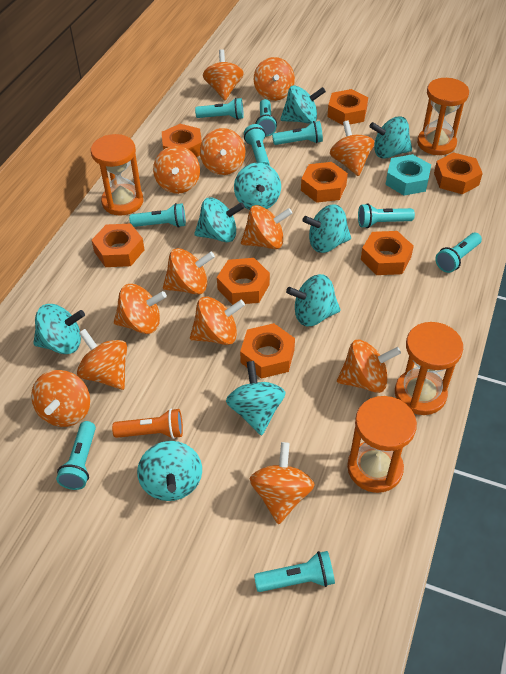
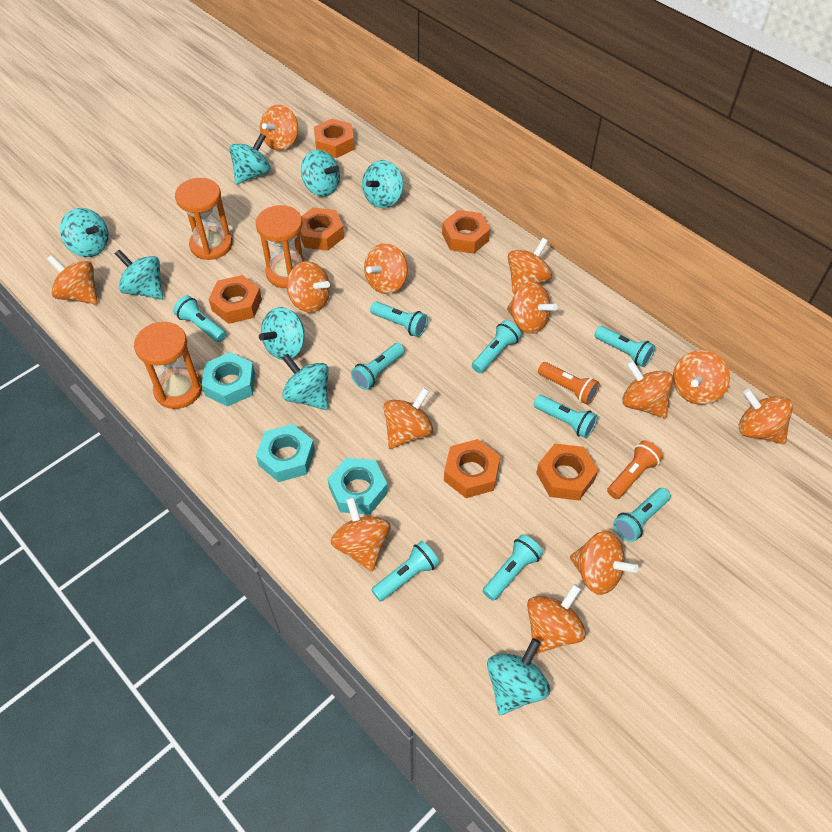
orange flashlight: [112,409,183,439] = 1 -> [538,362,600,405] [607,440,663,499] = 2
orange hourglass: [91,134,143,216] [347,396,417,493] [395,322,463,415] [417,78,469,155] = 4 -> [134,322,202,409] [175,178,232,260] [256,205,306,288] = 3
orange nut: [91,224,144,267] [162,124,202,157] [217,258,270,305] [240,323,295,379] [301,162,348,203] [327,89,368,125] [361,231,414,275] [434,152,483,194] = 8 -> [209,275,262,324] [299,207,344,251] [314,119,355,158] [442,210,490,254] [444,439,500,498] [536,444,598,500] = 6
turquoise nut: [386,154,431,196] = 1 -> [202,352,255,407] [256,424,315,482] [328,458,388,515] = 3
turquoise spinning top: [33,304,85,354] [137,441,202,501] [194,197,245,242] [226,361,286,436] [234,163,281,210] [280,85,326,124] [286,274,340,326] [303,204,351,253] [369,116,412,159] = 9 -> [60,208,109,257] [115,249,163,300] [229,133,271,184] [259,307,305,360] [282,354,329,410] [301,150,340,197] [362,160,403,208] [487,638,550,715] = 8

